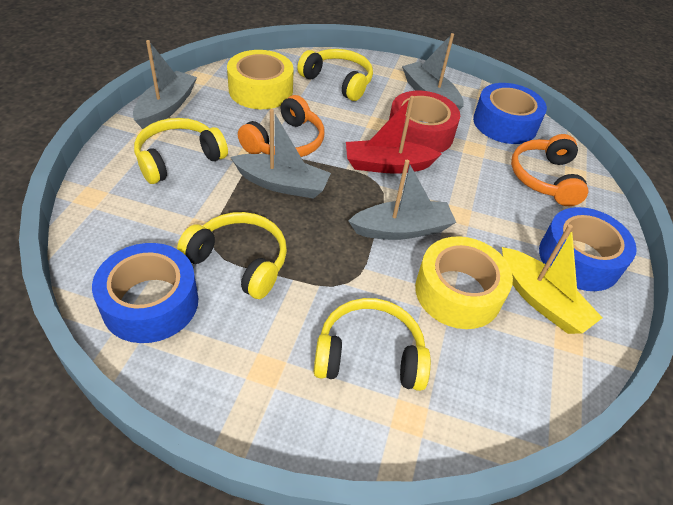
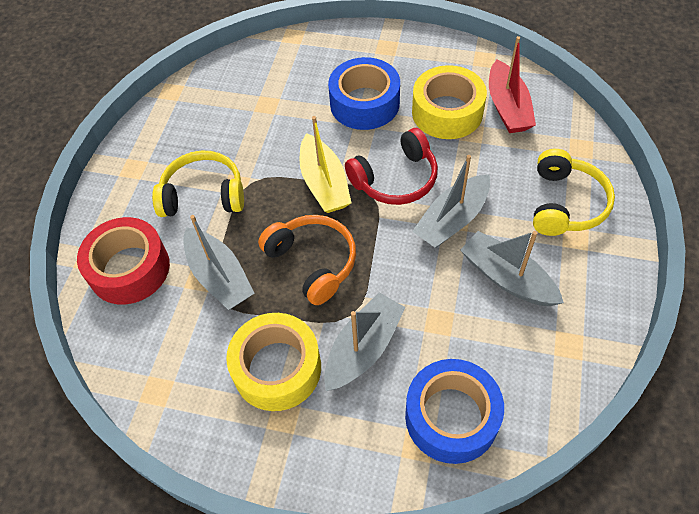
blue tape: [92,243,198,343] [473,83,547,144] [539,207,637,291] = 3 -> [328,57,400,130] [405,359,504,464] = 2
orange headphones: [238,95,325,157] [511,134,588,206] = 2 -> [258,215,356,305] = 1
red headphones: none = 0 -> [345,128,438,205] = 1
yellow headphones: [134,118,228,184] [177,212,287,299] [297,49,373,101] [314,298,431,391] = 4 -> [152,151,244,217] [533,149,615,236] = 2

